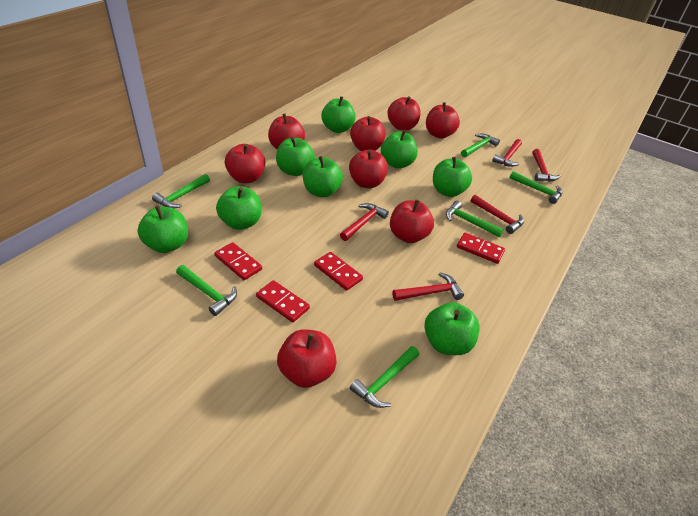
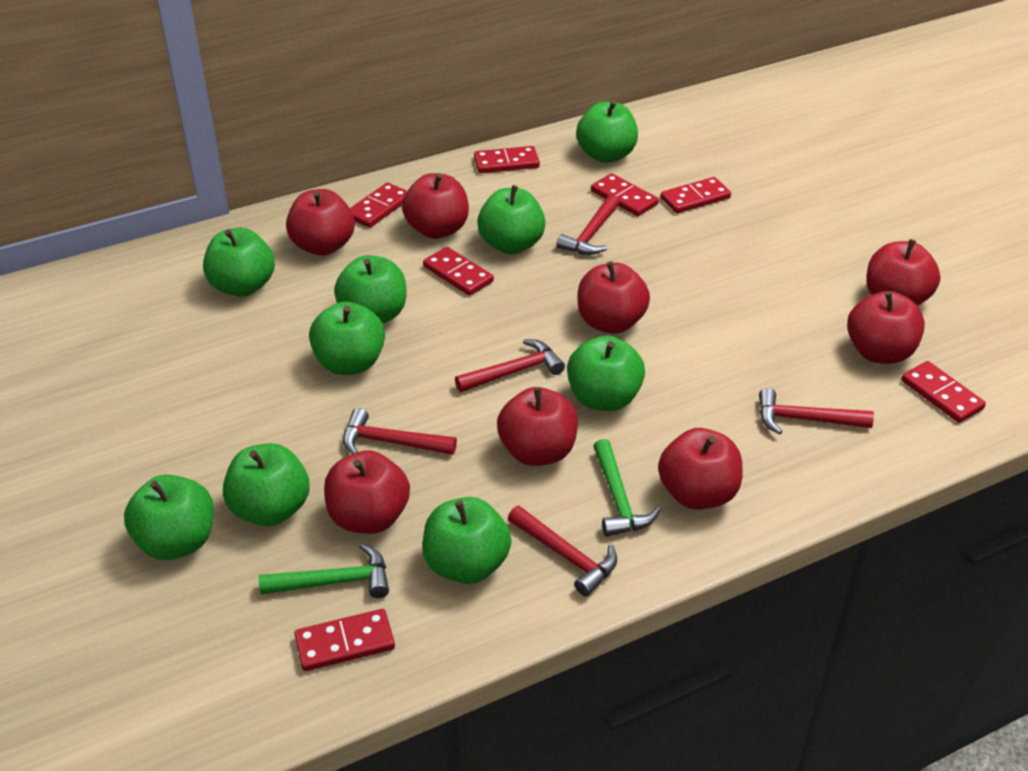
green apple: [137,206,188,253] [216,186,261,230] [276,137,315,176] [303,156,343,197] [321,96,356,133] [381,130,418,168] [424,302,480,355] [433,157,472,197] = 8 -> [124,475,214,560] [203,228,275,297] [223,443,310,526] [309,301,385,375] [334,255,406,323] [422,497,511,584] [477,185,546,254] [567,335,645,411] [576,101,638,163] = 9
green hammer: [152,174,210,209] [176,265,237,316] [350,346,419,408] [446,201,504,237] [461,133,500,157] [510,171,562,204] = 6 -> [259,544,389,598] [593,439,660,537] = 2
red domino: [214,242,262,280] [256,280,310,322] [314,252,363,291] [457,233,505,264] = 4 -> [294,609,395,671] [350,183,407,228] [423,247,494,296] [474,146,540,173] [591,173,659,216] [661,177,731,213] [901,361,986,423] = 7

